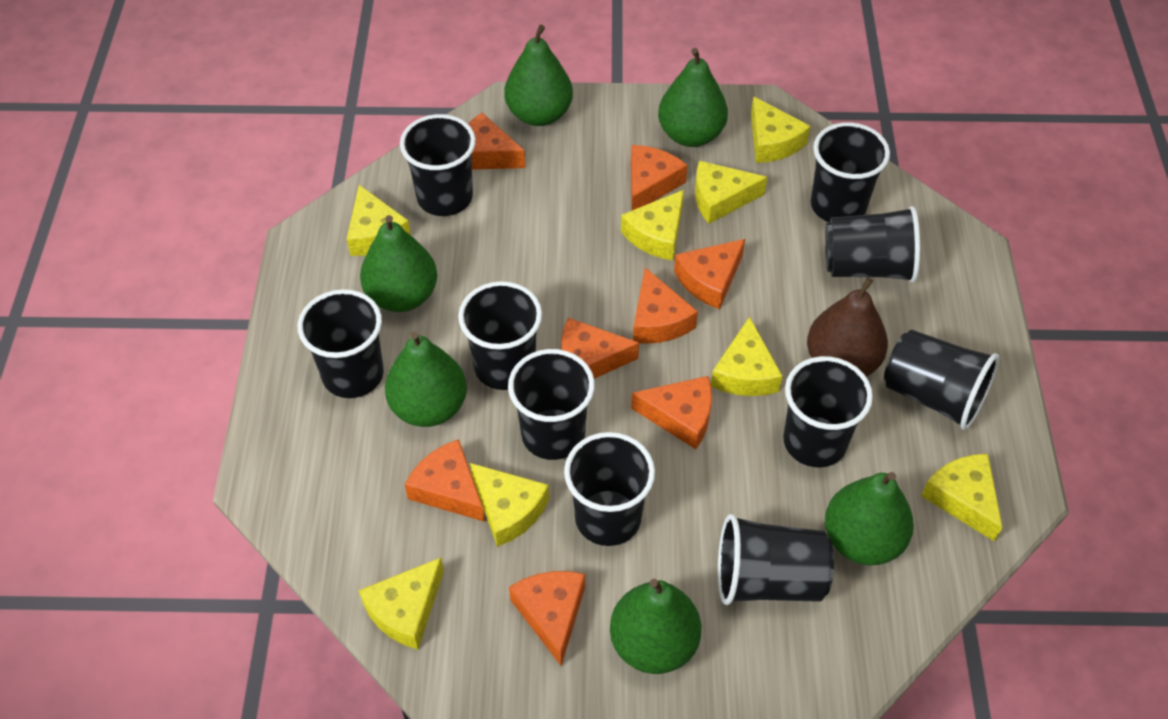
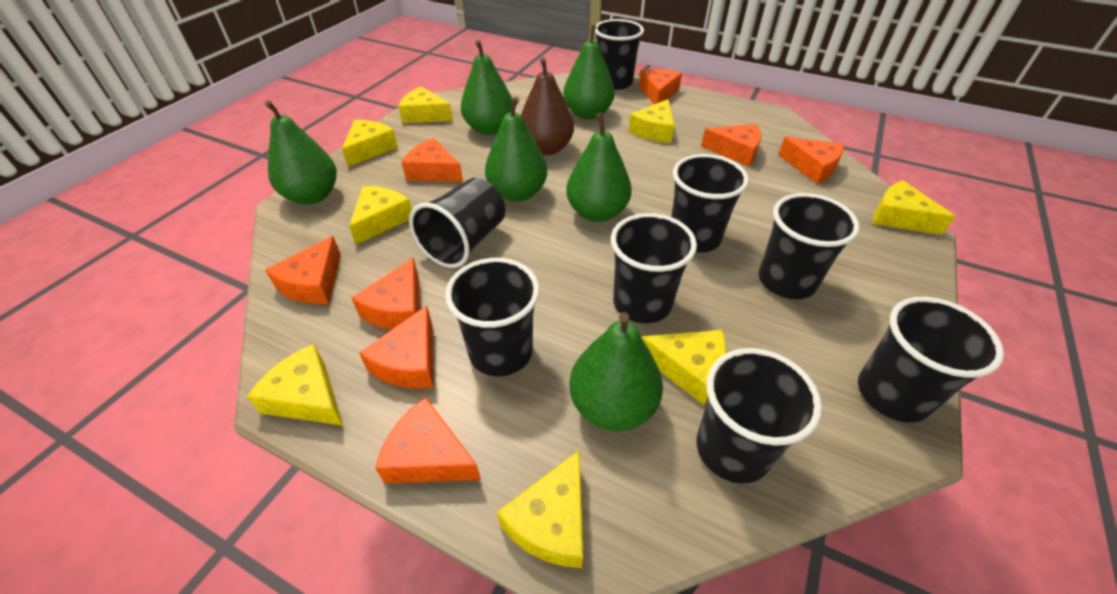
black cup: [298,289,384,398] [400,114,476,216] [458,281,542,390] [508,349,595,460] [564,432,655,546] [718,514,834,605] [783,356,873,467] [811,122,890,222] [825,206,920,283] [884,329,999,430] = 10 -> [409,178,505,268] [445,258,540,376] [595,19,644,90] [611,213,697,323] [671,154,749,253] [697,348,822,483] [758,193,860,299] [858,297,1004,423] = 8

